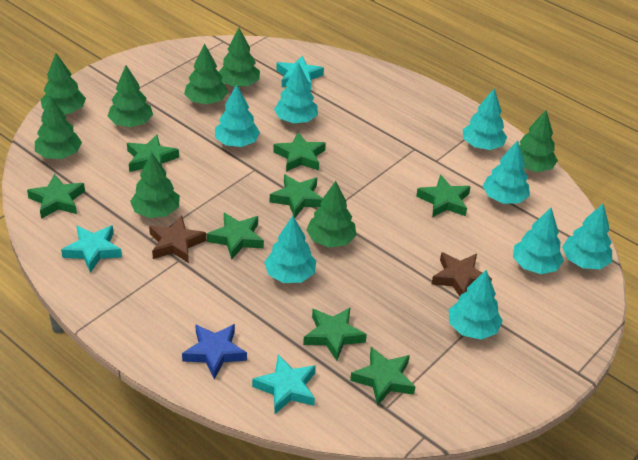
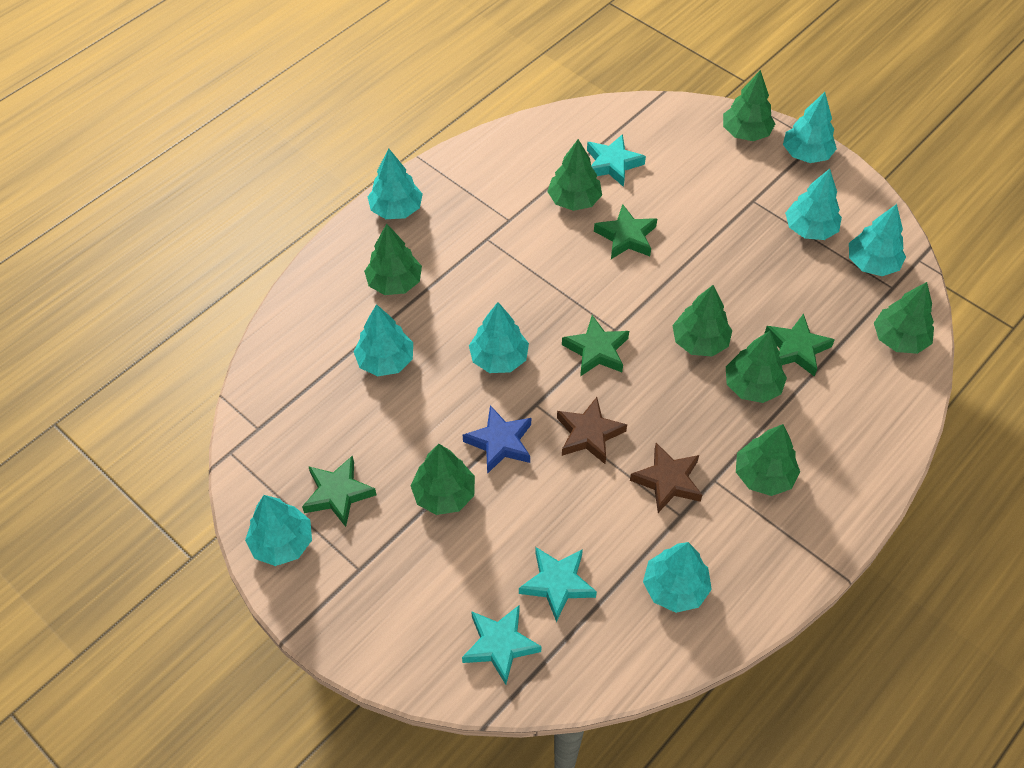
green star: [27,174,85,219] [127,135,179,172] [207,212,264,260] [270,174,323,218] [273,132,326,172] [303,307,367,361] [350,347,415,406] [416,175,471,218] = 8 -> [302,455,376,527] [562,315,629,377] [594,204,657,259] [764,313,835,377] = 4

